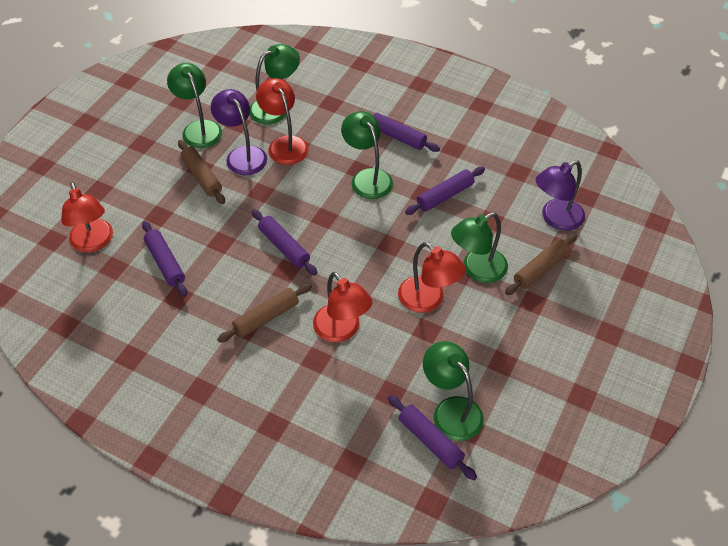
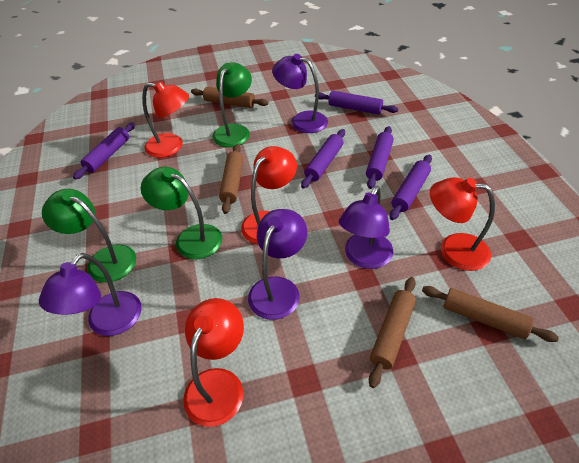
brown rolling pin: [178,140,225,204] [217,283,312,343] [505,234,577,295] = 3 -> [191,86,268,108] [219,144,243,214] [369,277,416,388] [422,286,559,342] = 4
green lamp: [167,63,222,148] [249,44,300,124] [341,111,393,199] [423,341,484,441] [451,212,508,283] = 5 -> [42,189,136,283] [141,167,222,259] [212,62,252,147] = 3
purple lamp: [211,89,267,175] [536,160,585,231] = 2 -> [39,253,142,336] [248,209,307,320] [272,54,328,133] [339,186,393,269] = 4

